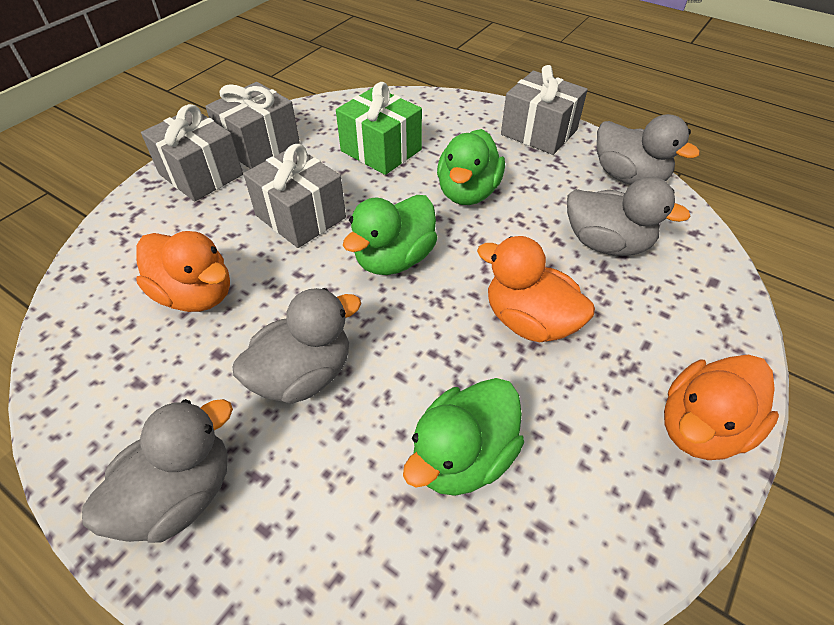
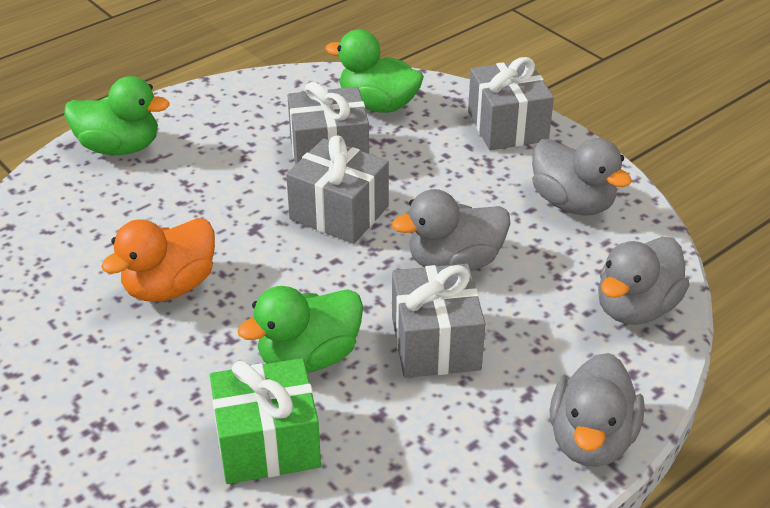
orange duck: [136,231,230,312] [477,236,595,342] [664,354,779,460] = 3 -> [101,218,215,302] = 1

